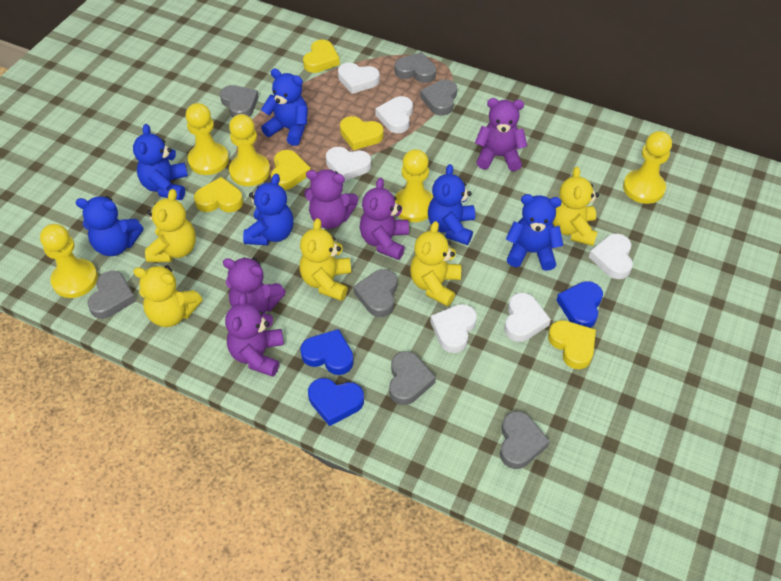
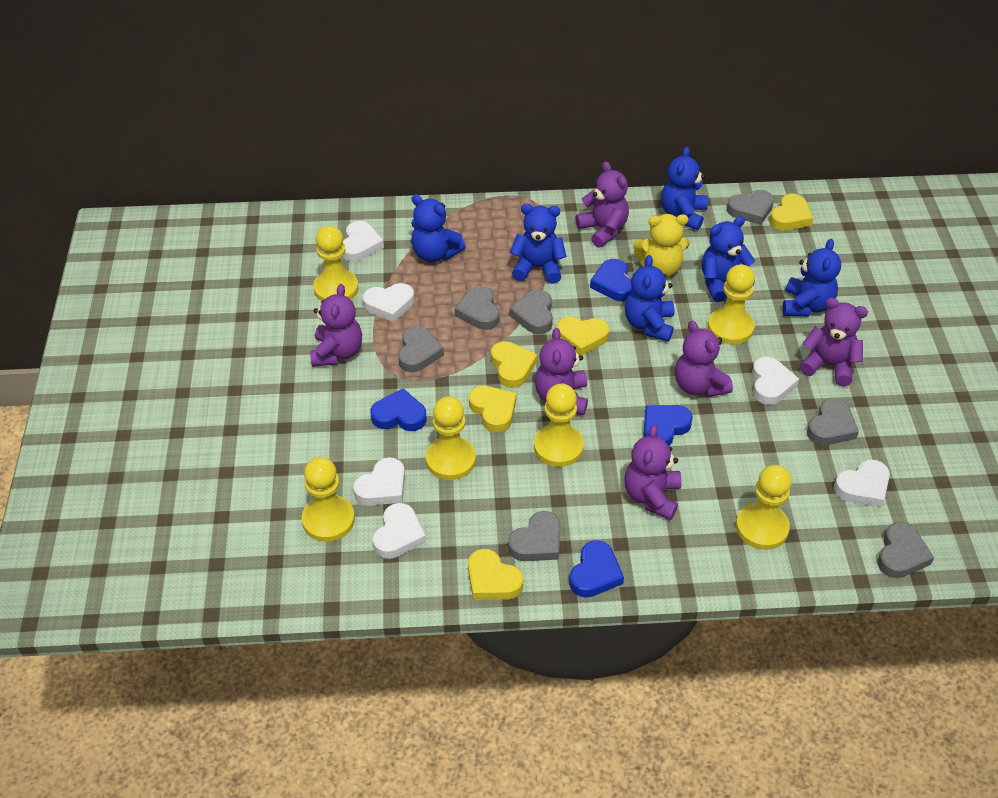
blue heart: [300,329,354,375] [308,378,364,426] [556,281,603,328] = 3 -> [370,388,427,431] [569,540,624,598] [590,259,632,301] [643,405,693,446] = 4
purple teddy bear: [223,257,286,313] [225,293,284,377] [304,170,358,229] [360,178,409,260] [475,98,527,171] = 5 -> [310,284,362,367] [535,328,588,415] [575,161,629,248] [624,425,682,520] [675,320,733,398] [800,298,868,386] = 6
yellow pawn: [40,224,98,298] [186,103,229,175] [229,114,270,186] [395,149,434,222] [623,131,672,204] = 5 -> [302,457,355,542] [313,225,359,301] [426,396,476,480] [534,384,584,467] [708,264,755,345] [736,465,792,550] = 6
yellow teddy bear: [133,265,203,327] [145,189,196,262] [299,218,351,301] [410,221,461,306] [552,166,599,246] = 5 -> [633,214,690,277] = 1

